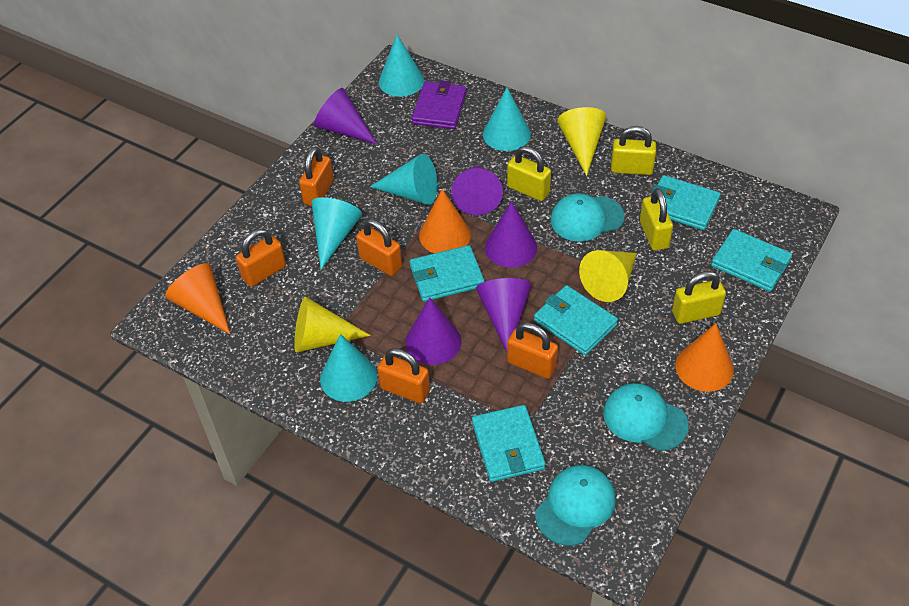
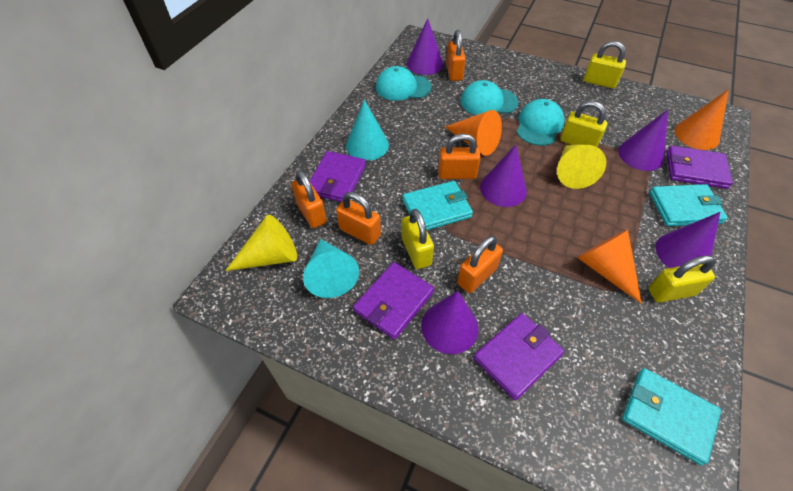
purple wallet: [412,81,467,129] = 1 -> [310,151,366,202] [353,262,434,340] [474,313,564,400] [667,146,733,189] = 4
turquoise cone: [312,197,362,270] [320,334,377,402] [370,154,438,205] [379,34,424,97] [483,87,531,151] = 5 -> [303,239,359,298] [346,100,389,161] = 2
turquoise wallet: [410,245,485,302] [472,405,546,482] [534,285,618,355] [651,175,721,230] [711,229,792,292] = 5 -> [403,181,473,230] [622,368,721,465] [650,184,728,226] = 3
yellow cone: [294,297,371,353] [557,107,606,176] [579,250,637,302] = 3 -> [225,215,297,271] [557,145,606,189] = 2

